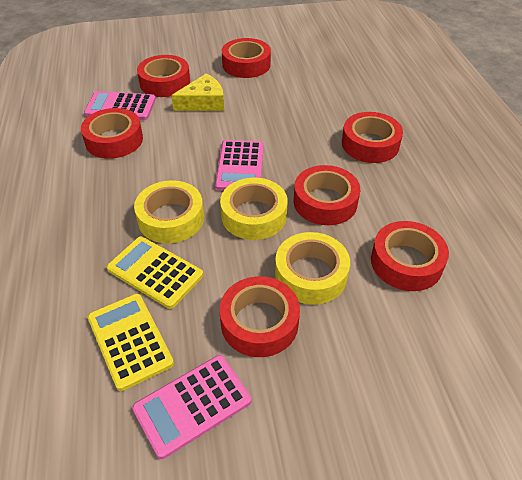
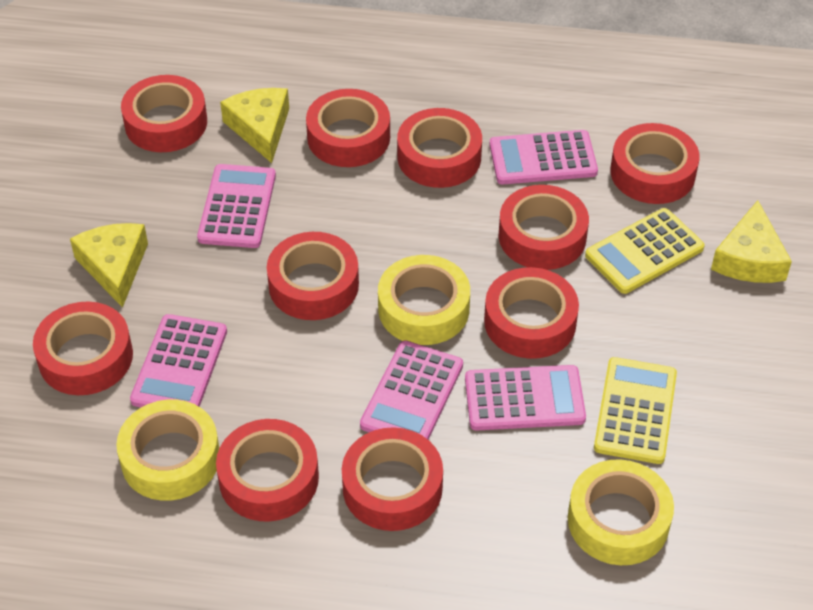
pink calculator: [84,91,156,120] [132,355,251,459] [215,140,264,191] = 3 -> [130,314,227,407] [197,164,276,248] [360,340,463,440] [465,365,586,431] [489,130,598,184] = 5
red tape: [81,108,143,159] [137,55,190,97] [219,276,300,357] [222,38,271,78] [294,165,360,225] [342,112,403,163] [371,221,449,291] = 7 -> [33,302,133,395] [121,75,207,152] [216,419,319,522] [267,232,359,320] [306,89,390,167] [342,427,443,531] [397,108,482,188] [484,267,579,359] [499,185,589,270] [610,123,700,204] = 10
yellow cheese: [171,73,224,111] = 1 -> [70,223,148,308] [220,88,289,163] [711,200,792,283] = 3

